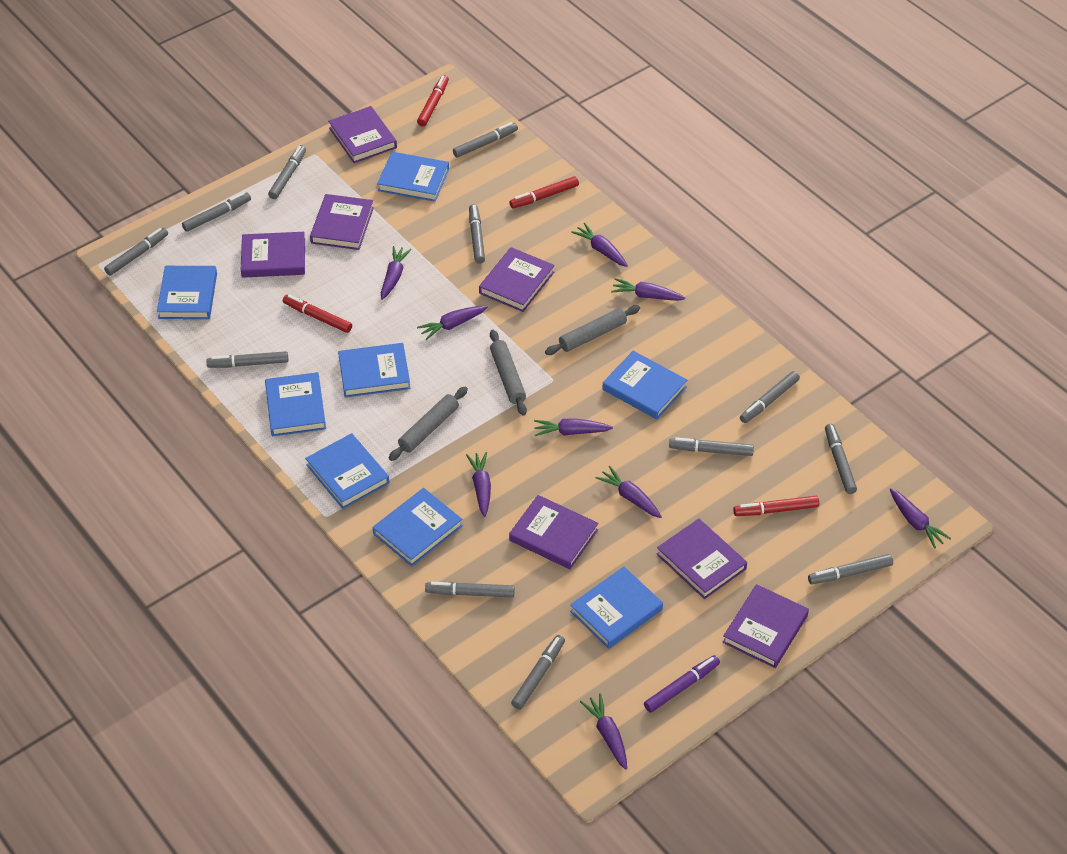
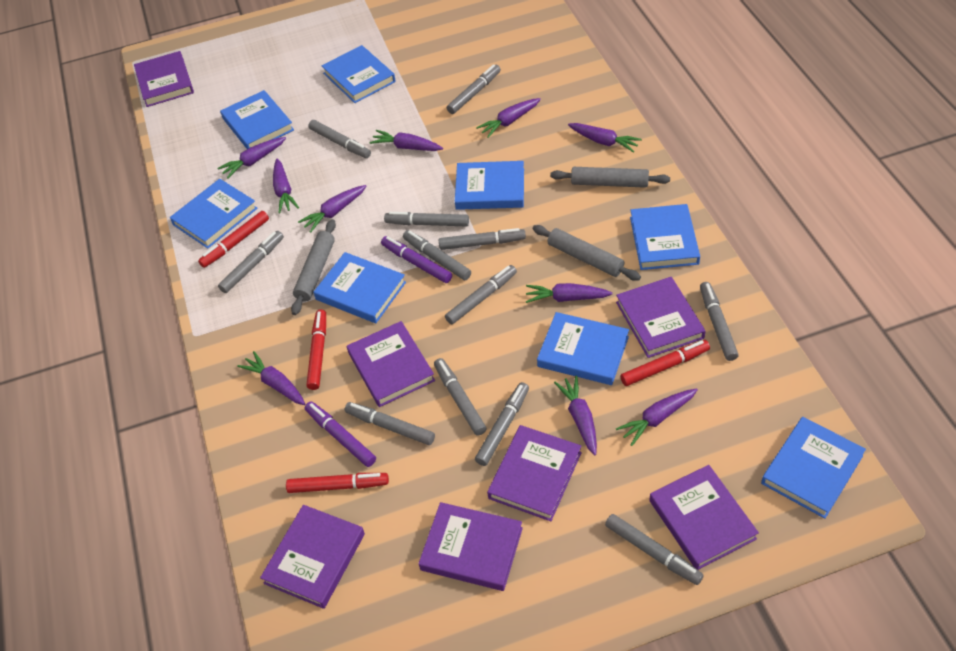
purple carrot: [381,246,412,300] [417,306,488,340] [466,452,491,517] [534,418,613,436] [571,223,628,267] [580,694,627,770] [596,466,662,518] [611,278,686,301] [890,488,951,549] = 9 -> [217,137,286,179] [237,351,305,405] [273,158,299,214] [298,185,366,233] [370,130,443,151] [476,98,541,138] [526,283,613,303] [554,375,597,456] [568,123,642,153] [616,388,698,446] = 10
purple marker: [644,655,720,713] = 1 -> [305,401,376,467] [381,236,452,283] = 2

